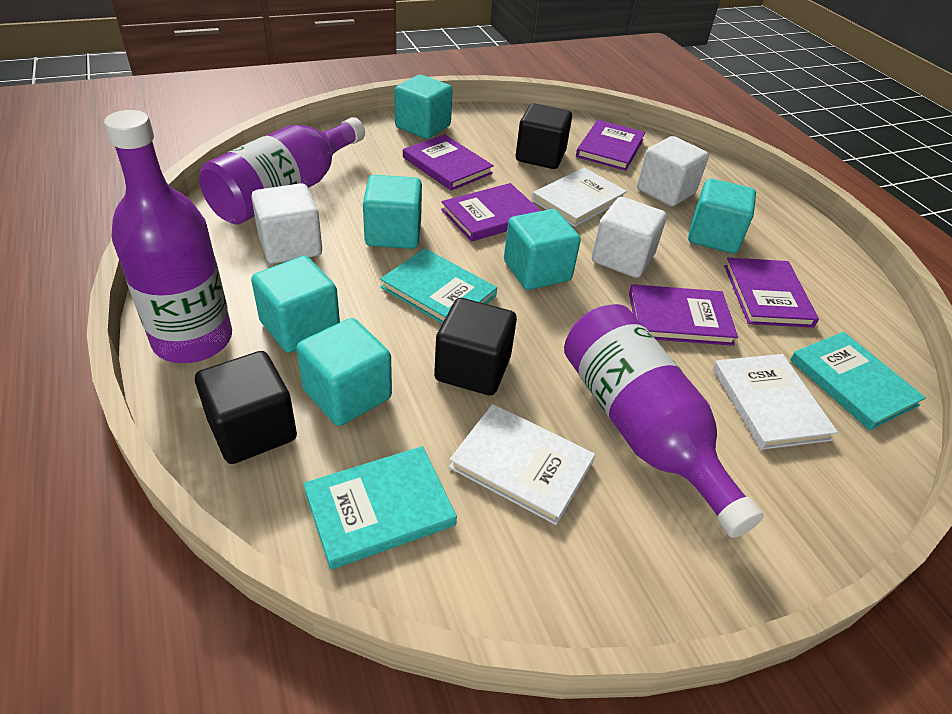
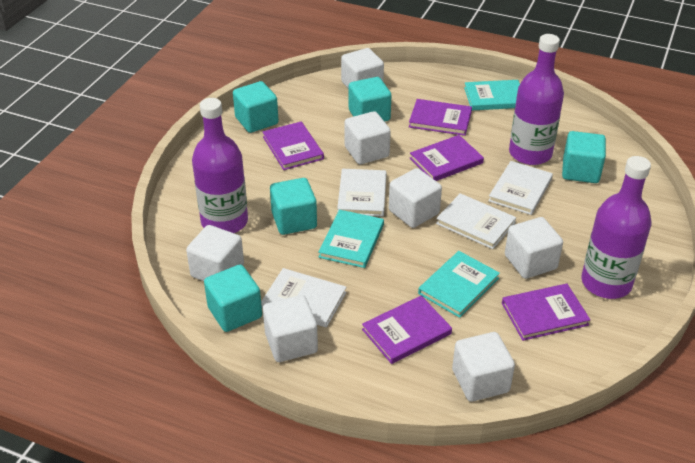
black cube: [195,351,297,464] [434,298,517,396] [516,103,572,169] = 3 -> none = 0
turquoise cube: [251,256,340,353] [296,318,392,426] [363,175,422,249] [395,75,453,139] [504,209,581,290] [688,178,756,253] = 6 -> [204,265,262,332] [233,81,279,133] [270,178,317,235] [349,77,392,122] [562,131,606,183] = 5
white book: [449,404,595,525] [532,168,627,227] [713,354,838,450] = 3 -> [261,268,346,328] [337,169,387,217] [436,193,516,249] [488,161,553,215] = 4
white cube: [251,183,322,264] [592,197,667,278] [637,136,709,206] = 3 -> [186,225,244,281] [263,295,318,362] [341,48,384,89] [344,111,391,164] [389,168,442,228] [452,332,515,402] [505,217,563,279] = 7

